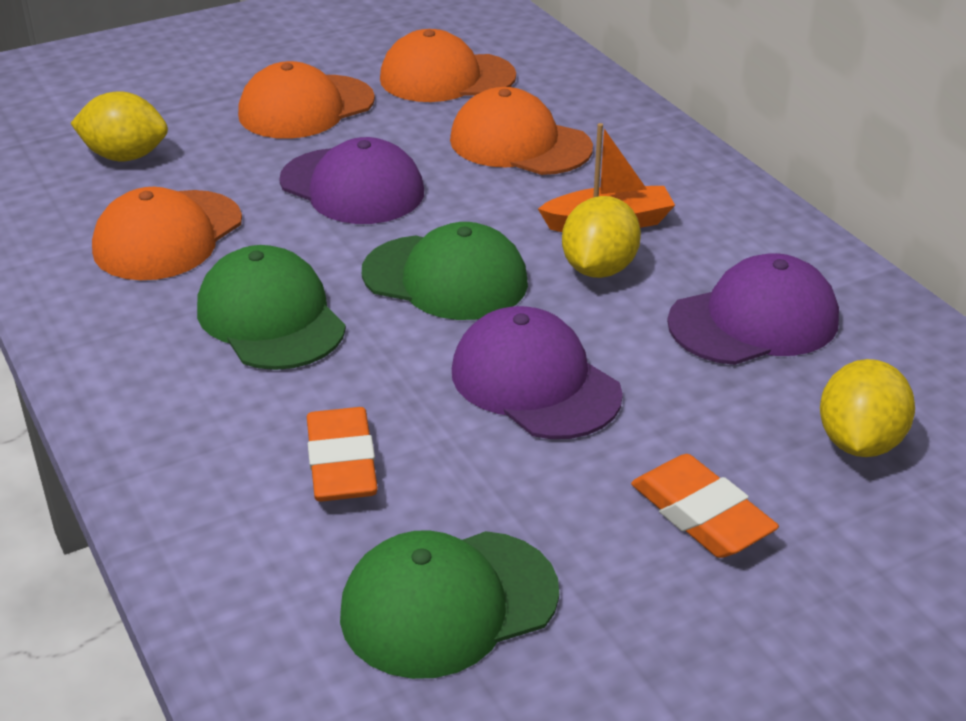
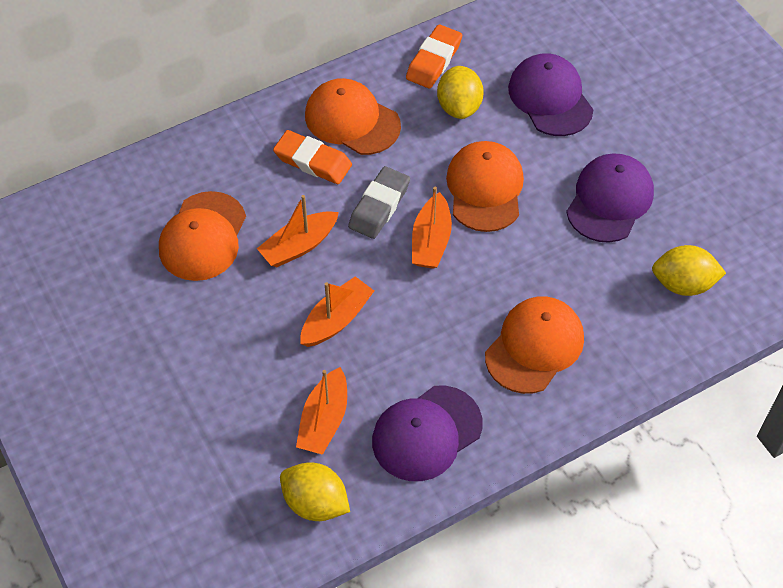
green cap: [197,245,346,370] [340,530,559,679] [362,222,528,320] = 3 -> none = 0
grey eraser: none = 0 -> [348,166,410,239] = 1
orange boat: [538,123,675,232] = 1 -> [257,195,339,267] [296,367,347,455] [300,276,374,347] [412,187,452,269] = 4

